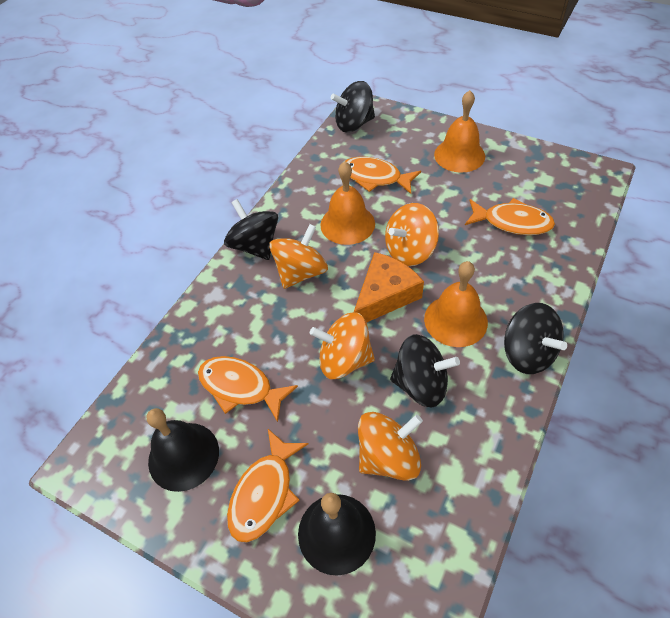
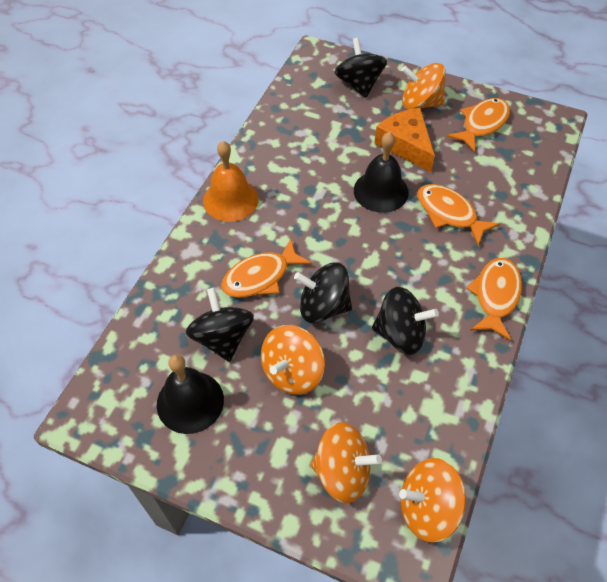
orange bell: [320,161,375,245] [424,261,488,347] [434,90,485,173] = 3 -> [203,141,259,222] = 1

